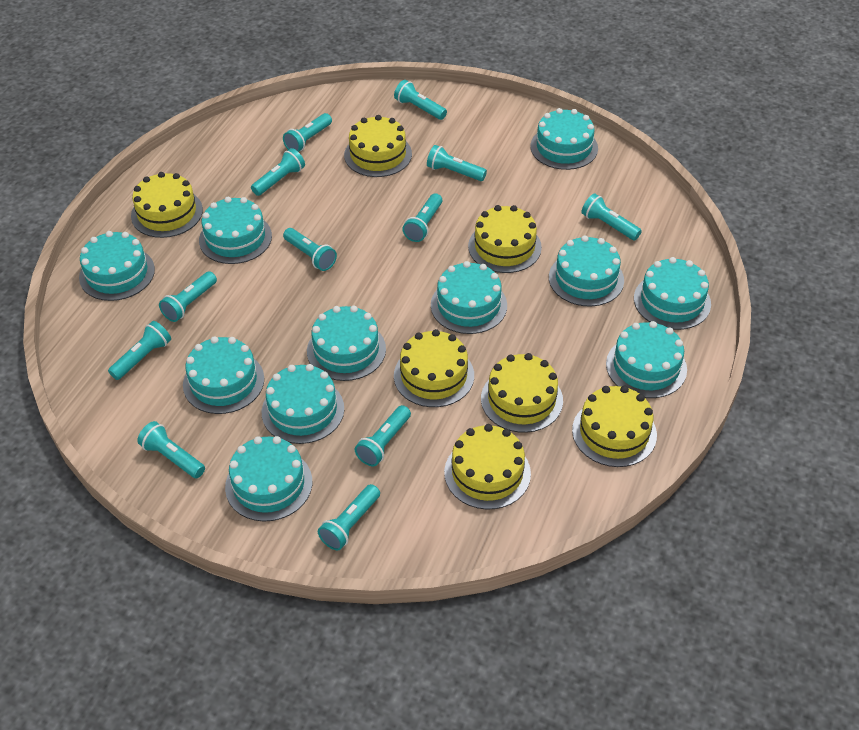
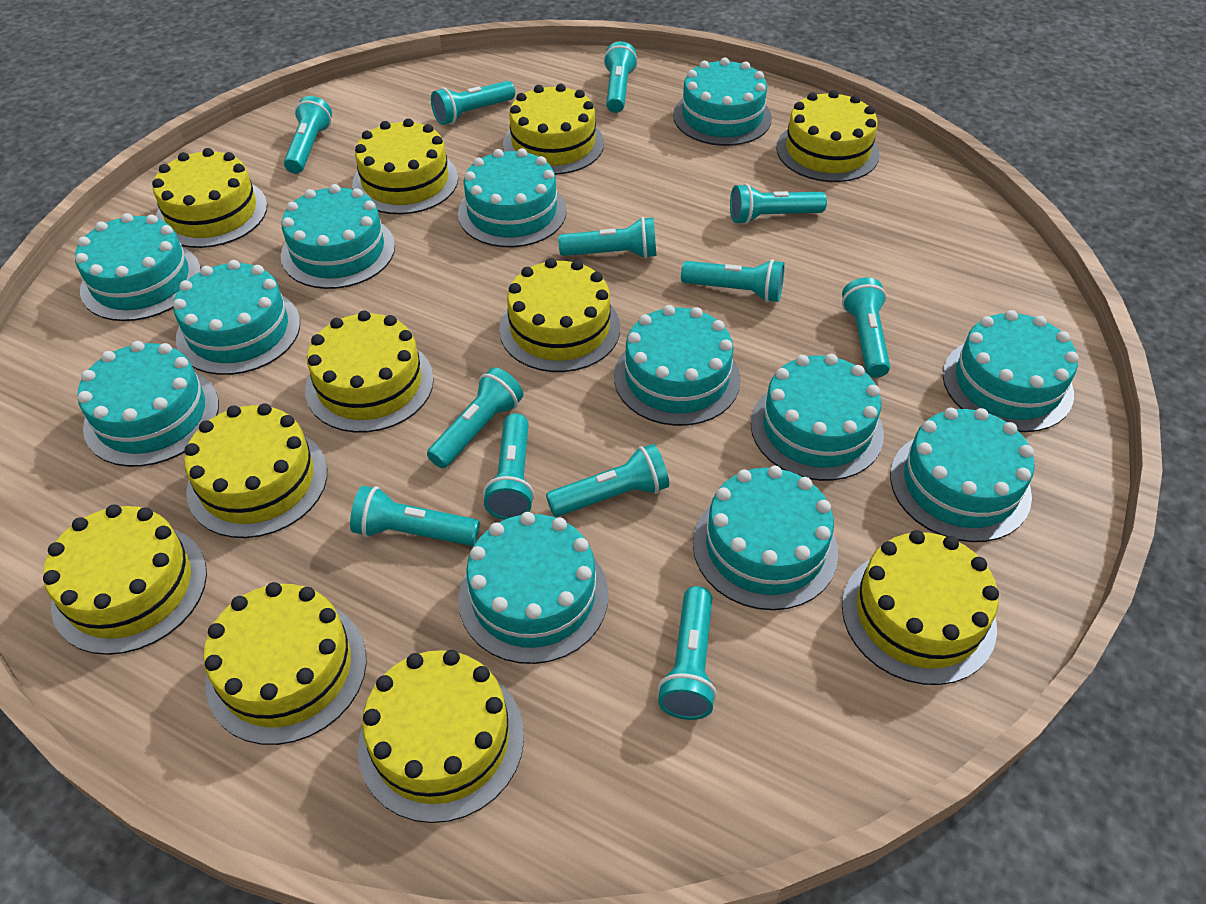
turquoise cake: [79,231,155,301] [183,336,264,414] [199,197,272,264] [225,436,312,521] [262,364,344,444] [307,306,386,381] [431,261,507,334] [530,108,598,170] [549,235,624,307] [606,321,687,398] [634,257,711,330] = 11 -> [75,213,201,321] [77,341,219,467] [173,260,300,375] [281,184,395,289] [458,148,567,247] [458,512,608,664] [614,305,740,426] [673,58,772,146] [693,466,838,610] [751,354,884,481] [890,408,1035,542] [943,310,1079,432] = 12
yellow cake: [131,172,203,238] [344,115,412,177] [394,329,474,407] [444,424,531,509] [468,205,542,273] [481,353,563,433] [572,386,657,467] = 7 -> [43,504,207,655] [152,148,267,248] [184,403,327,538] [203,582,367,745] [305,310,434,433] [352,118,458,214] [358,650,524,823] [499,258,620,372] [503,84,604,175] [776,90,880,182] [842,530,999,685] = 11

